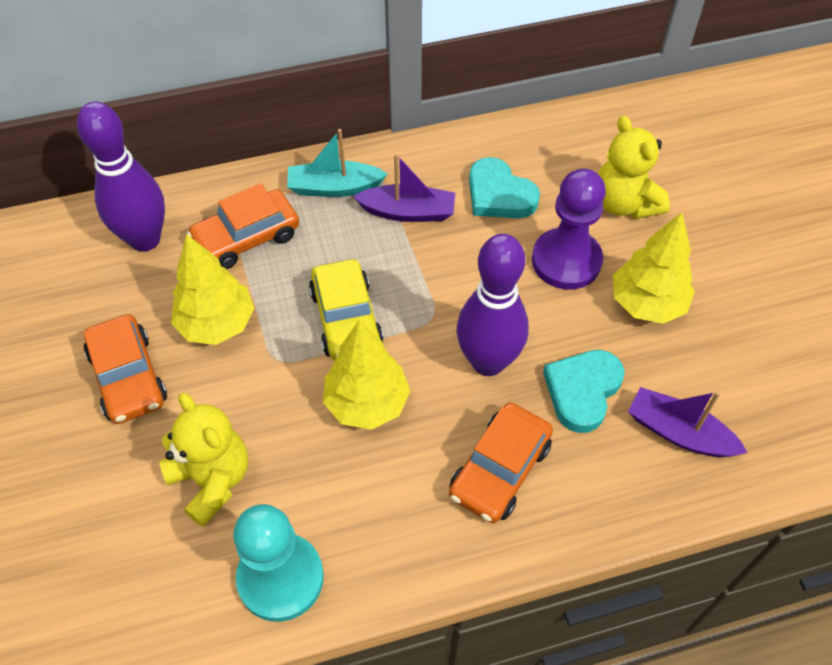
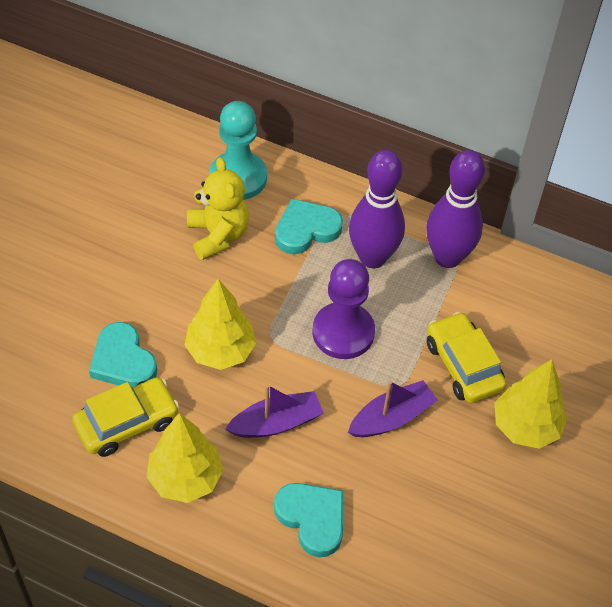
orange car: [83,314,167,424] [187,183,299,269] [449,402,553,523] = 3 -> none = 0
turquoise boat: [287,129,388,197] = 1 -> none = 0
turquoise heart: [469,157,540,218] [543,350,625,433] = 2 -> [89,322,157,387] [274,483,343,557] [275,199,343,254] = 3
yellow car: [309,259,384,360] = 1 -> [72,377,179,457] [427,312,507,403] = 2
yellow teddy bear: [159,393,248,527] [598,116,670,219] = 2 -> [187,157,249,260] = 1

